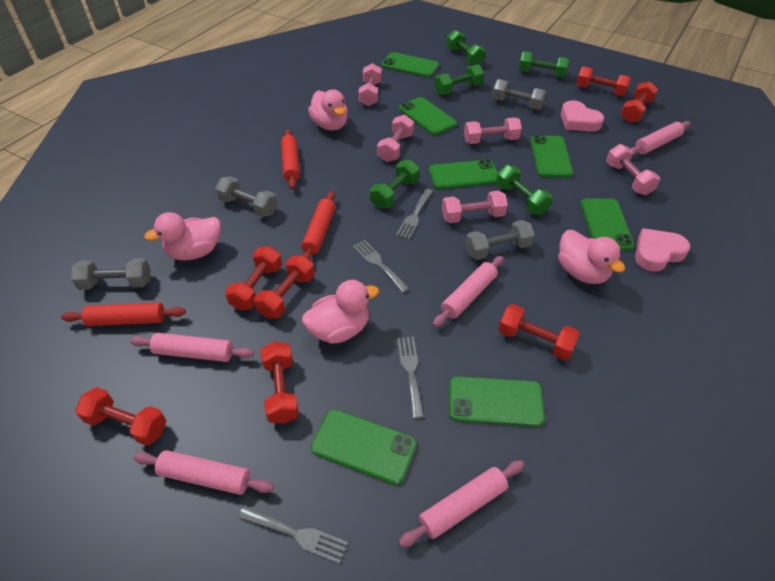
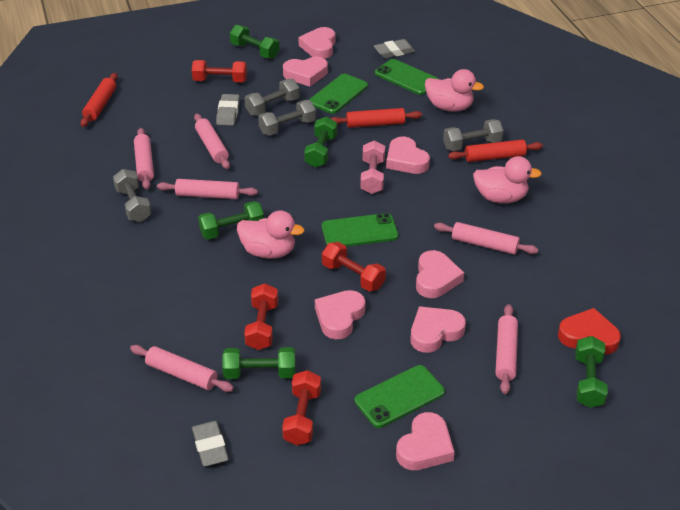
green phone: [311,409,416,485] [381,52,439,77] [399,97,457,135] [429,159,498,189] [449,376,545,427] [530,135,573,178] [581,199,634,251] = 7 -> [309,74,368,114] [322,213,398,247] [355,365,445,428] [375,59,438,95] = 4
grey eraser: none = 0 -> [192,421,229,466] [216,94,240,126] [374,39,415,58] = 3
grey fork: [238,506,348,564] [353,240,410,293] [396,189,433,239] [397,337,424,418] = 4 -> none = 0
pink duck: [144,212,221,261] [302,280,379,344] [308,89,348,131] [558,230,625,284] = 4 -> [237,210,304,259] [425,69,484,111] [473,156,542,203] = 3
pink dumbbell: [358,63,382,106] [377,115,414,162] [442,191,508,223] [464,118,522,144] [606,144,660,195] = 5 -> [360,141,385,194] = 1
pink heart: [561,100,604,132] [635,228,690,272] = 2 -> [283,57,328,87] [298,27,335,59] [315,290,365,339] [386,137,430,174] [396,412,455,470] [411,306,466,353] [416,250,464,298] = 7
pink rolling pin: [130,333,254,362] [134,450,274,495] [399,460,524,547] [433,256,504,327] [631,121,691,155] = 5 -> [130,345,234,392] [134,128,154,190] [157,179,258,199] [194,114,230,169] [434,222,538,255] [495,304,518,394] = 6
red dumbbell: [75,387,166,446] [225,246,282,310] [254,255,314,319] [260,341,299,424] [498,304,580,360] [576,67,631,96] [621,82,658,123] = 7 -> [192,60,247,82] [244,283,278,350] [282,370,321,445] [322,242,386,291] = 4
red heart: none = 0 -> [558,308,621,354] = 1

